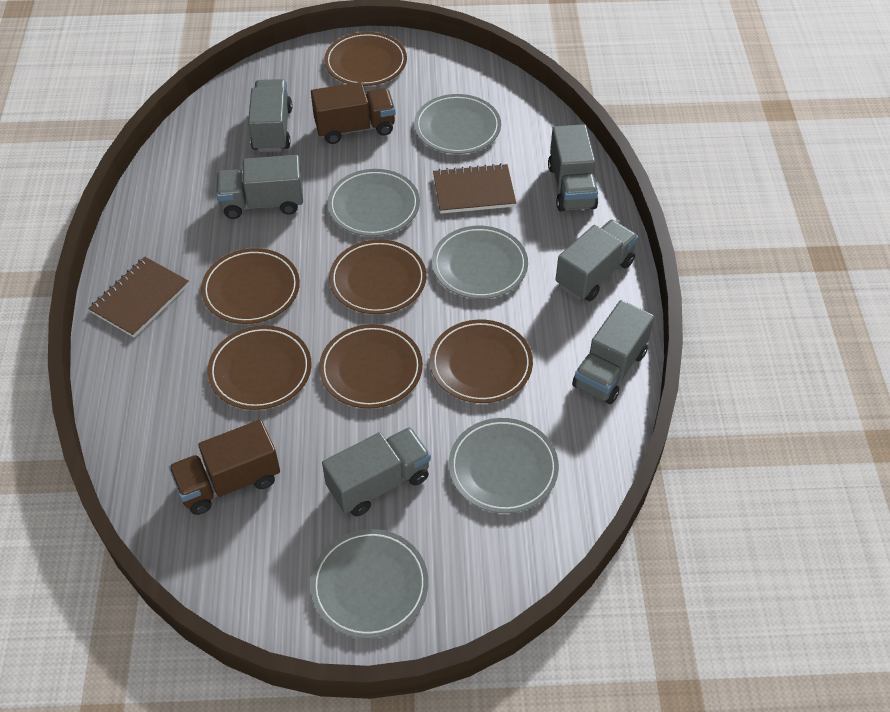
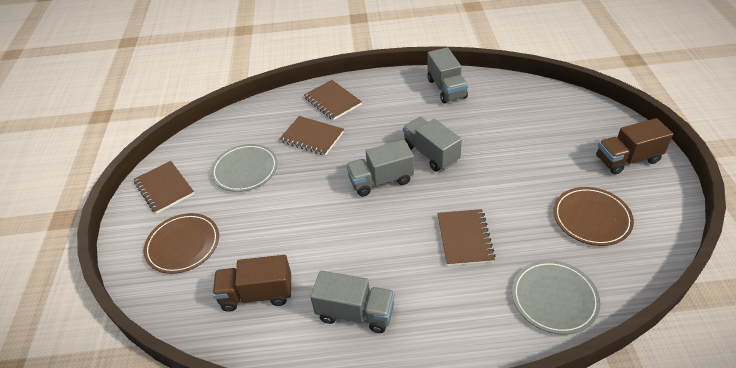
brown notebook: [88,257,189,337] [433,163,516,214] = 2 -> [134,161,194,214] [279,116,344,156] [304,80,362,120] [437,209,496,266] = 4
brown plate: [201,248,300,324] [207,325,312,410] [319,324,423,408] [324,32,407,86] [329,239,426,314] [430,319,533,403] = 6 -> [143,213,219,274] [554,187,634,246] = 2
grey plate: [310,529,428,639] [327,169,420,236] [414,94,501,154] [432,226,528,299] [449,418,559,513] = 5 -> [211,144,278,192] [512,260,600,334] = 2
grey truck: [216,155,303,219] [248,79,292,152] [322,427,431,517] [548,124,598,212] [556,219,638,301] [572,300,654,404] = 6 -> [310,271,395,333] [346,140,414,197] [403,117,462,171] [427,48,468,103] = 4

